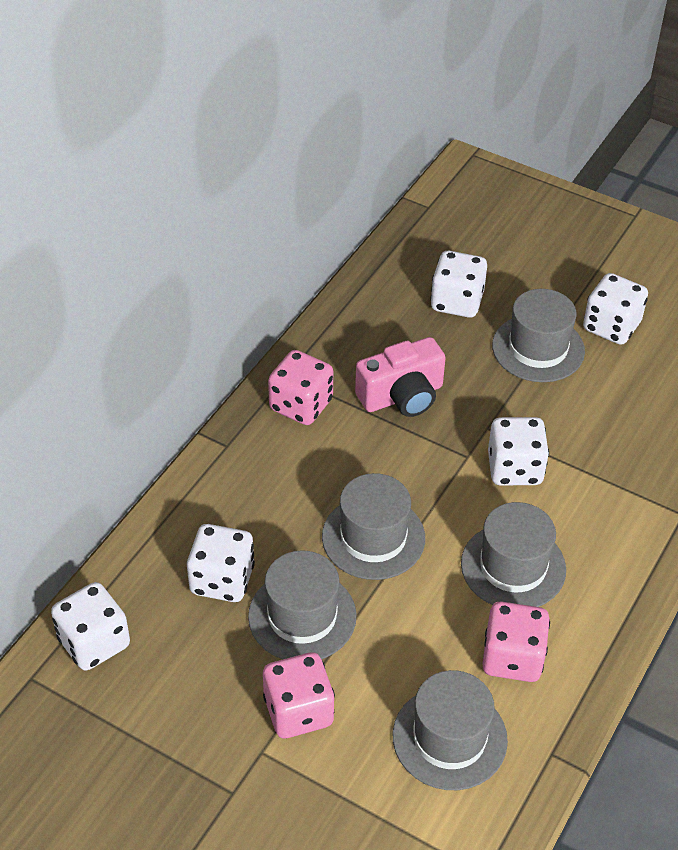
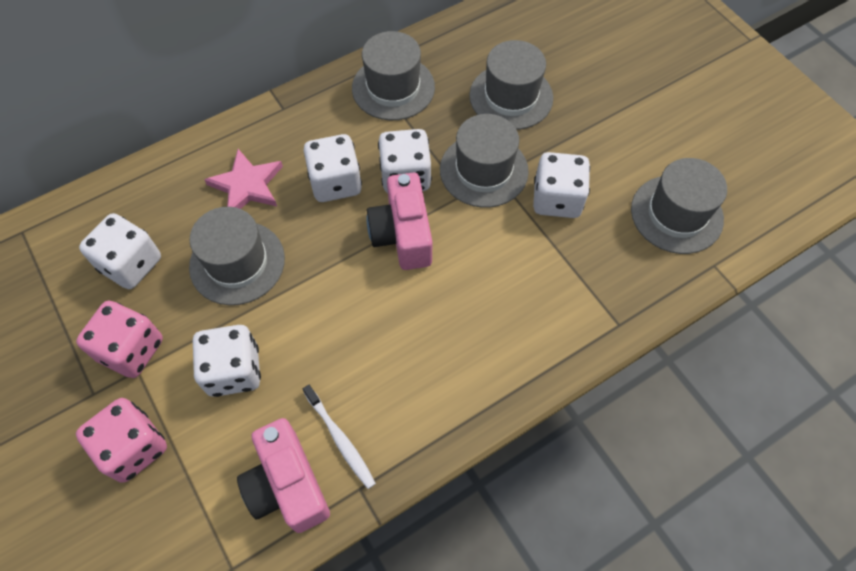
pink camera: [355,337,446,417] = 1 -> [237,418,330,533] [366,173,432,270] = 2
pink dice: [263,652,335,738] [268,350,333,425] [482,601,550,682] = 3 -> [76,300,163,378] [76,398,167,483] = 2
pink star: none = 0 -> [204,149,283,209] = 1
white toothbrush: none = 0 -> [303,385,376,489] = 1

